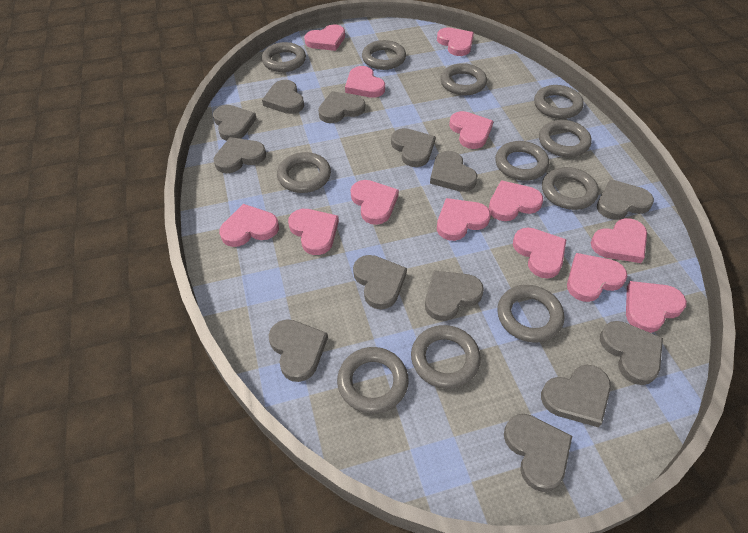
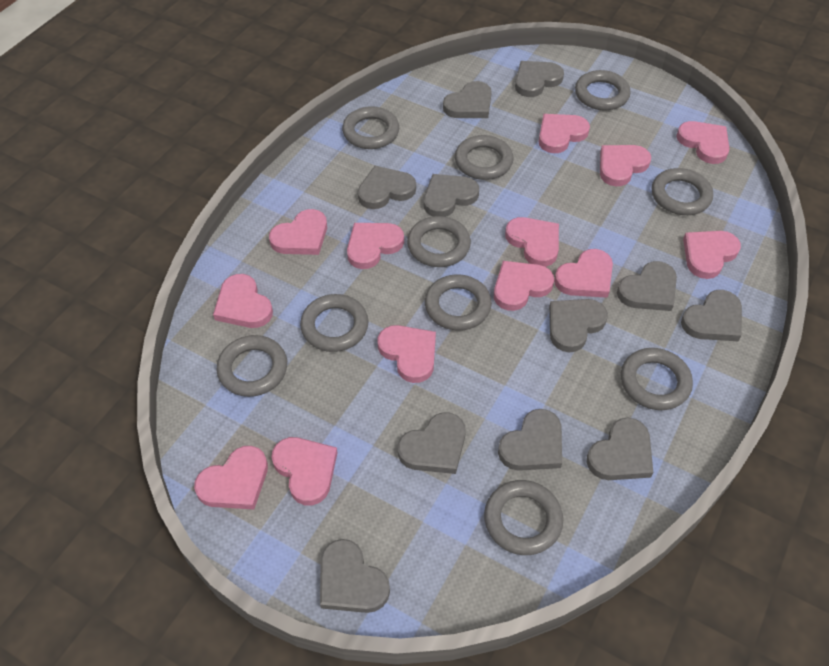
grey heart: [213,105,257,141] [214,137,266,173] [262,80,304,114] [268,319,328,382] [318,91,365,123] [353,255,407,309] [391,128,435,167] [425,271,484,321] [430,151,477,192] [504,414,572,492] [541,365,611,428] [597,179,654,220] [600,321,663,385] = 13 -> [320,539,390,613] [358,166,416,209] [398,412,466,474] [424,174,479,217] [443,81,492,118] [498,409,562,471] [515,61,564,97] [549,299,608,353] [587,417,653,480] [617,261,677,311] [681,290,742,341] = 11
grey ring: [261,42,306,72] [277,152,331,193] [337,347,409,414] [362,40,406,70] [411,325,481,389] [440,63,487,95] [495,141,549,181] [497,285,564,343] [534,85,584,119] [539,120,592,157] [542,167,599,210] = 11 -> [217,335,287,397] [300,294,368,352] [342,106,399,149] [407,216,471,267] [425,274,492,331] [455,135,514,180] [484,480,563,555] [575,70,631,111] [621,348,693,410] [652,168,713,215] = 10

